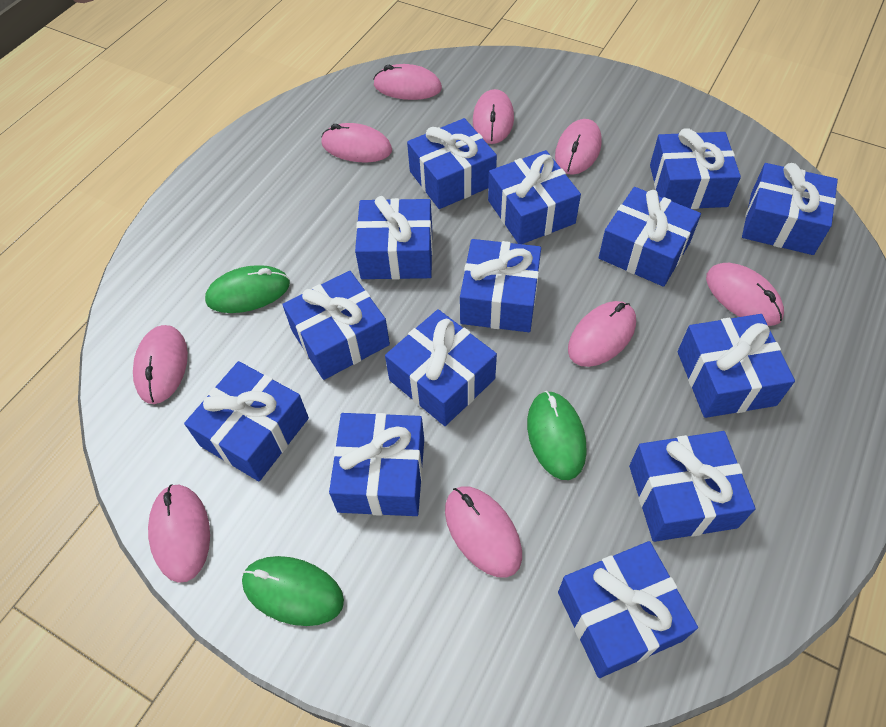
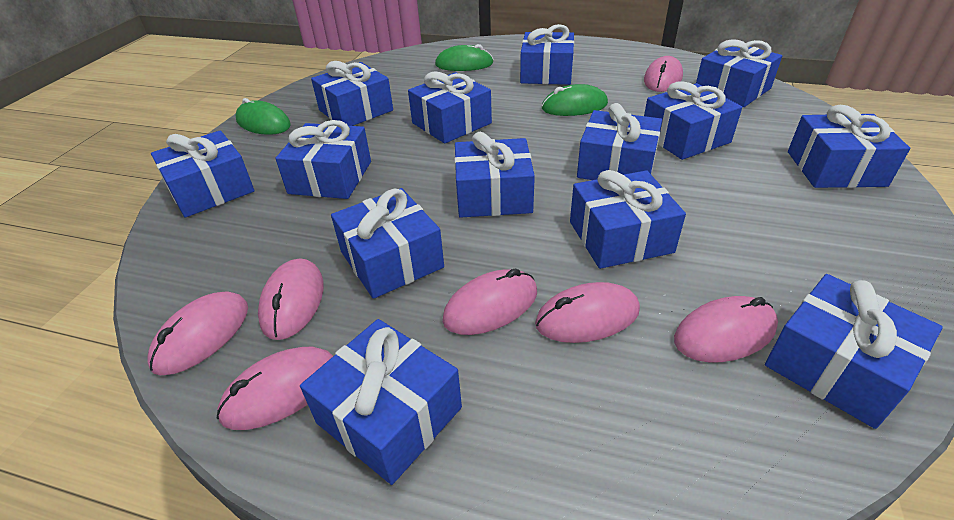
pink mouse: [133,325,188,404] [148,484,210,583] [321,123,392,162] [373,64,442,100] [445,486,522,578] [473,89,514,144] [555,119,602,175] [568,301,636,367] [706,263,784,326] = 9 -> [147,291,248,375] [217,347,333,430] [258,258,324,340] [442,268,537,335] [535,282,640,343] [644,56,683,92] [674,296,778,362] = 7

